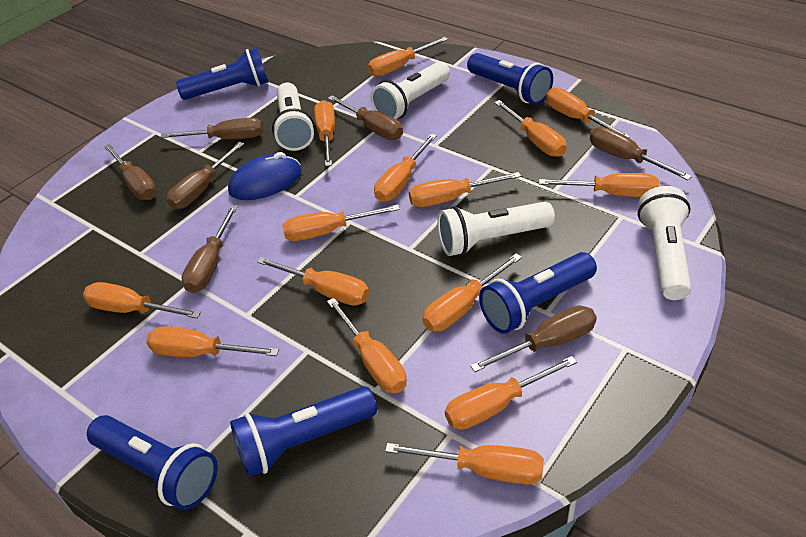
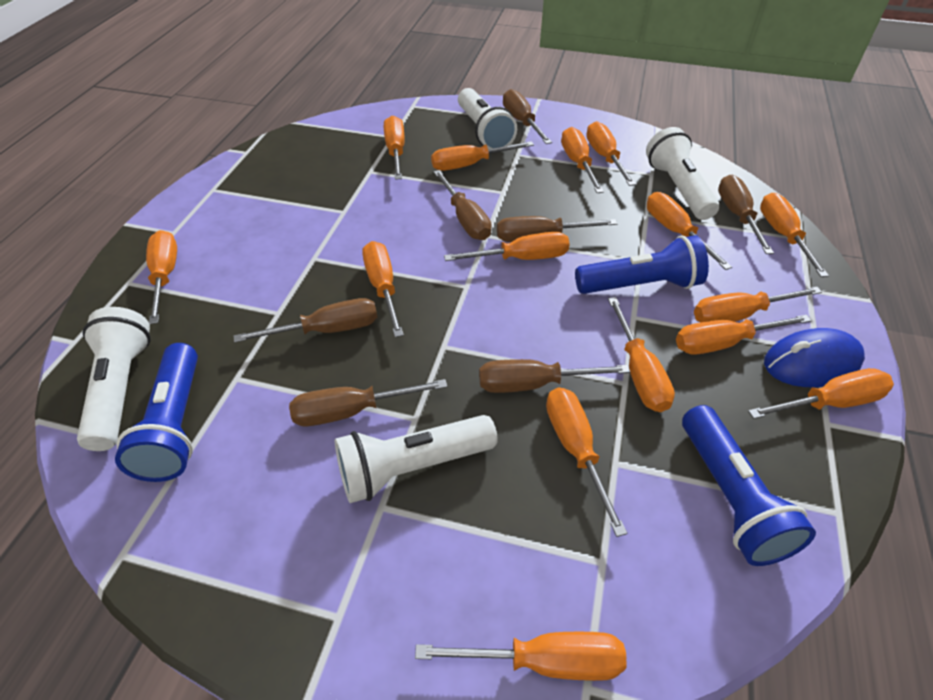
blue flashlight: [87,415,218,510] [176,48,268,100] [230,386,377,477] [467,53,553,105] [479,252,597,334] = 5 -> [115,343,198,482] [575,235,709,294] [682,405,816,566] = 3

